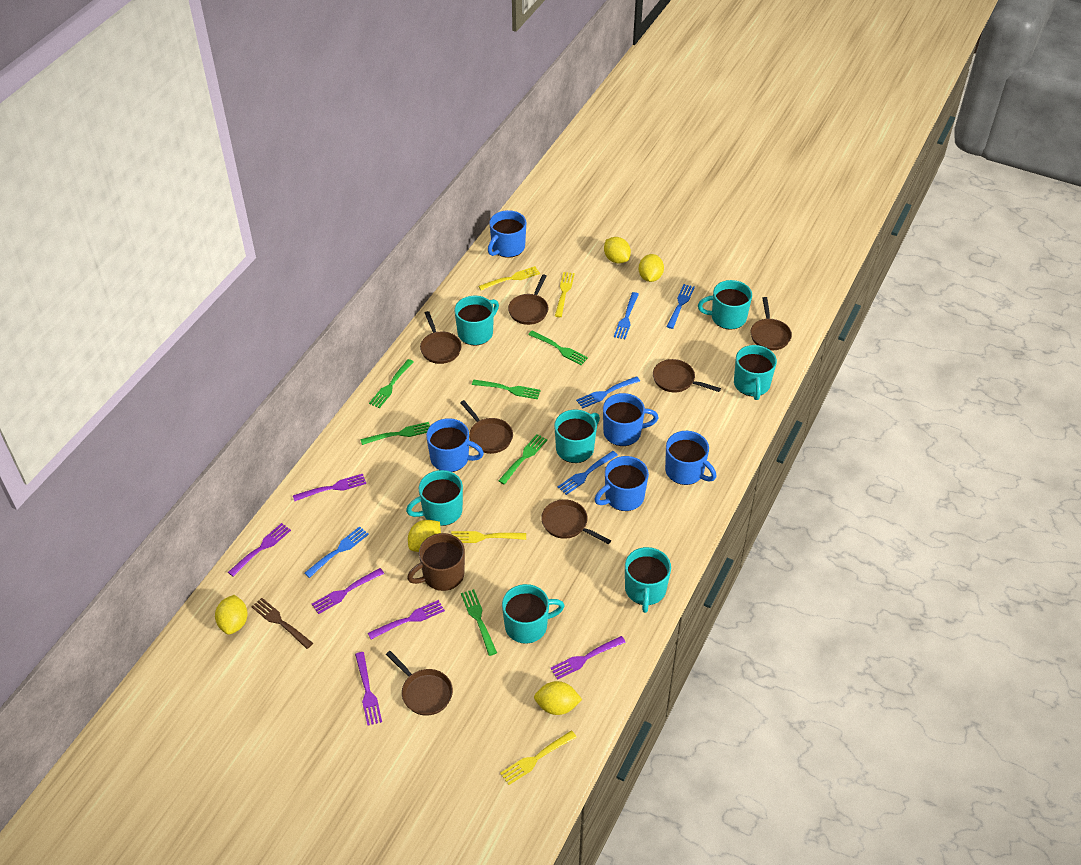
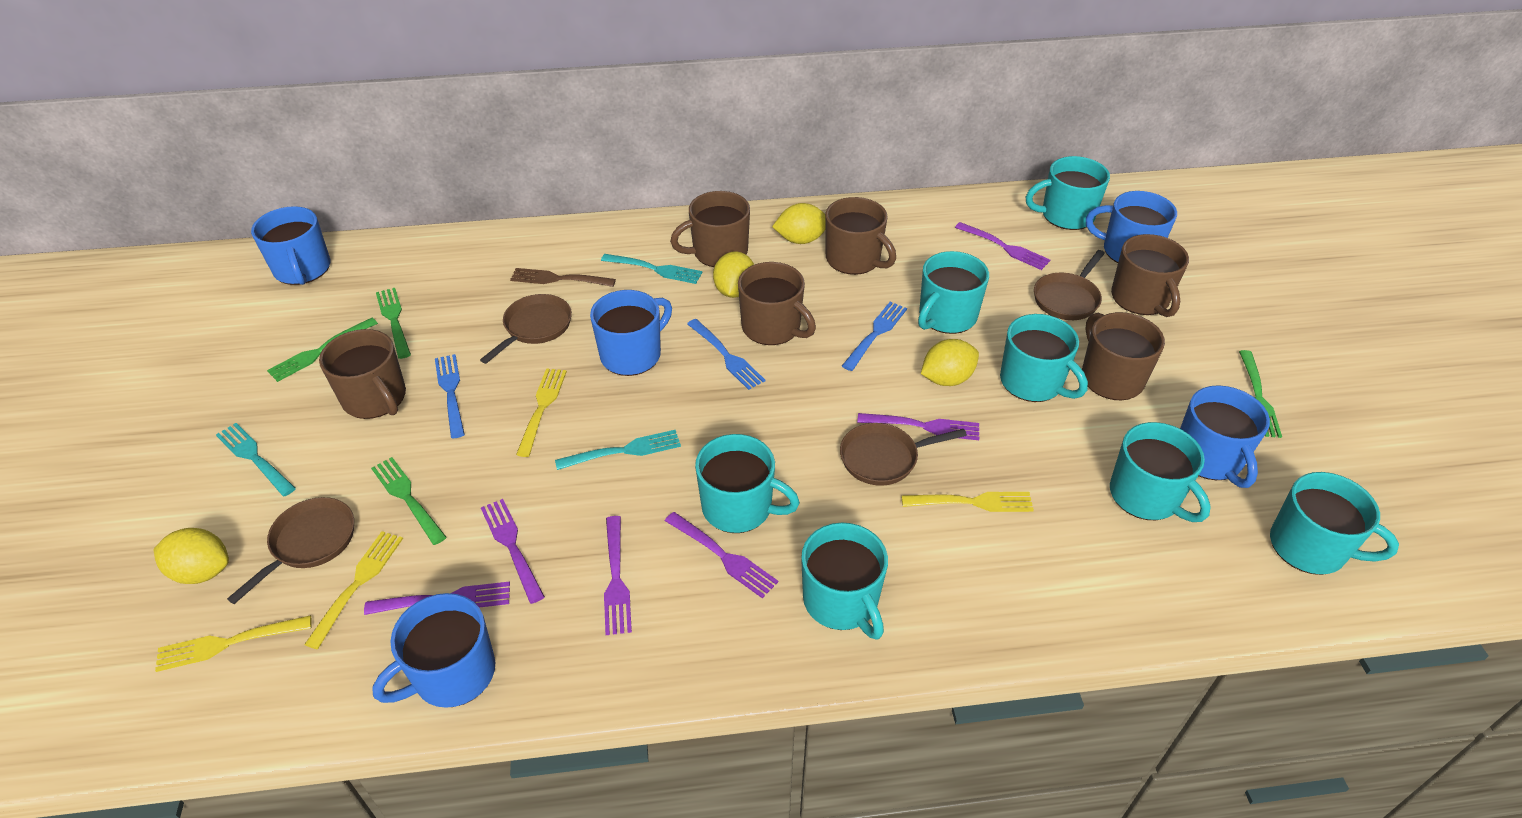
blue fork: [304,526,369,578] [558,451,618,495] [576,376,640,409] [614,292,639,339] [666,284,695,329] = 5 -> [435,354,465,438] [687,319,765,390] [842,302,907,371] = 3
brown mug: [407,533,465,591] = 1 -> [319,329,406,419] [670,191,750,267] [738,262,816,345] [825,197,896,275] [1082,312,1165,400] [1111,234,1189,317] = 6
brown pan: [386,651,453,716] [420,311,462,364] [460,400,513,454] [508,275,548,325] [541,499,611,544] [653,359,721,393] [750,297,792,350] = 7 -> [227,497,354,604] [480,294,572,364] [840,423,967,486] [1034,250,1105,320] = 4
green fork: [360,422,430,445] [369,359,414,408] [461,589,497,656] [472,380,541,399] [498,434,547,484] [528,331,588,365] = 6 -> [267,318,378,382] [371,457,447,545] [376,288,411,359] [1239,350,1282,438] = 4
turquoise fork: none = 0 -> [216,423,296,496] [555,430,681,470] [601,254,702,284] = 3
yellow lemon: [215,595,248,634] [408,520,441,552] [534,681,582,715] [604,237,631,263] [639,254,664,282] = 5 -> [153,528,229,584] [713,252,754,298] [772,203,825,244] [921,339,979,386] = 4

